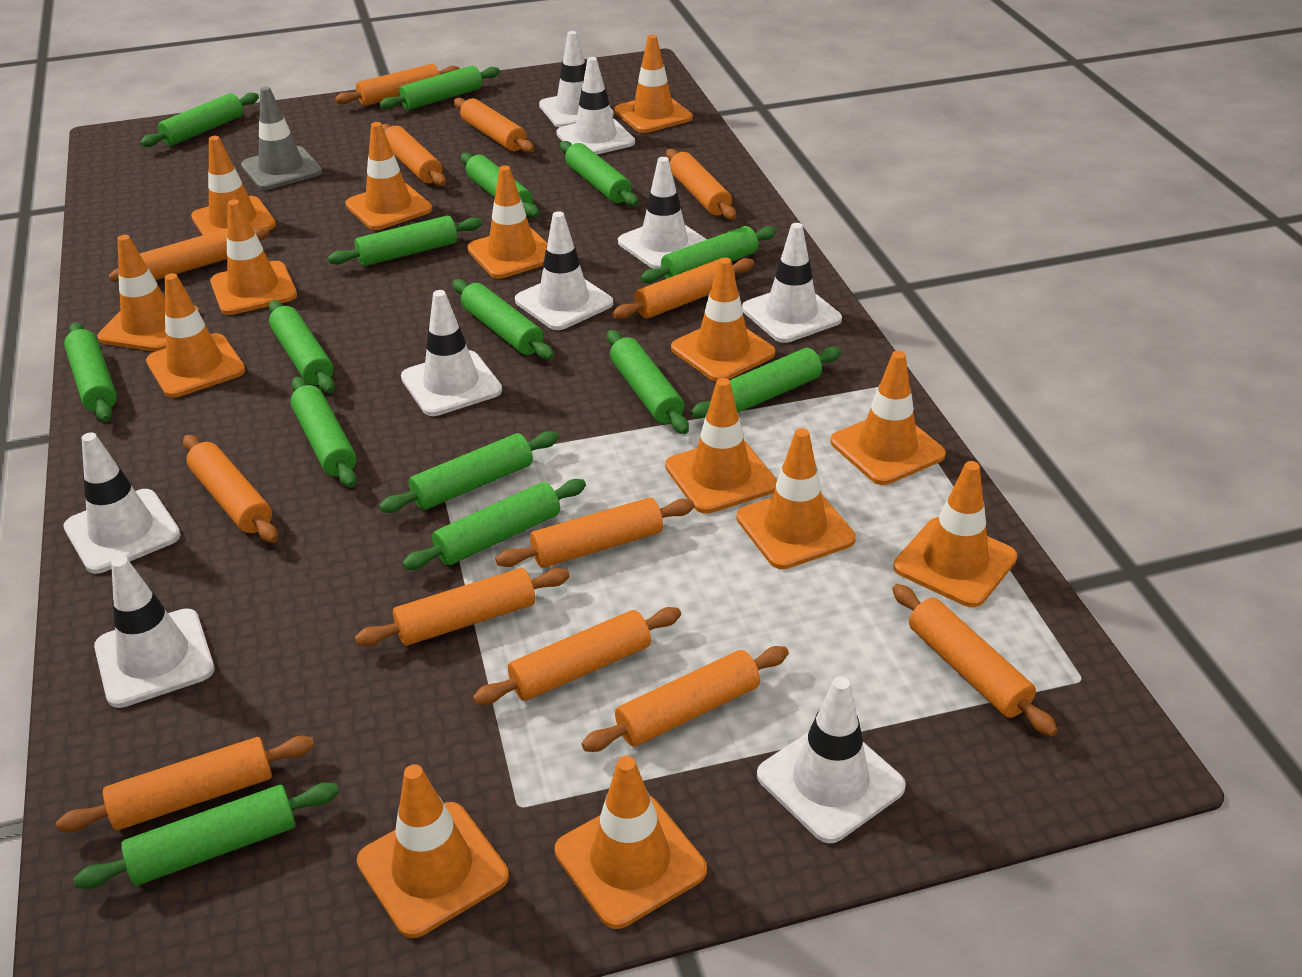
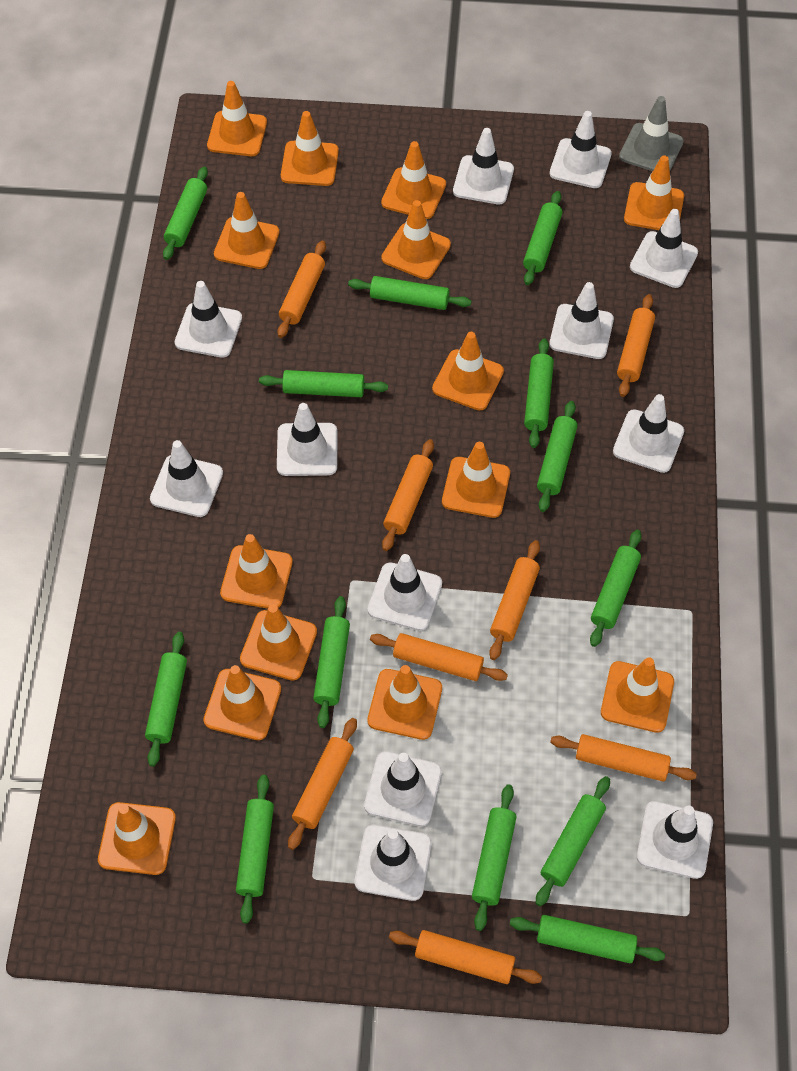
green rolling pin: [64,322,117,422] [73,782,339,889] [140,93,259,147] [269,300,335,393] [290,377,357,488] [328,216,482,266] [379,431,559,513] [380,65,500,110] [402,479,586,570] [453,279,554,360] [461,153,539,218] [560,141,638,206] [607,330,689,434] [640,226,777,283] [691,347,842,418] = 15 -> [145,632,187,767] [163,167,208,260] [236,775,274,924] [259,370,388,397] [313,596,350,728] [348,276,471,310] [472,784,516,931] [510,915,665,963] [523,191,562,285] [524,338,554,448] [536,776,610,906] [537,401,577,512] [590,530,642,647] = 13
orange rolling pin: [56,736,315,832] [109,228,269,282] [183,435,278,543] [335,64,460,106] [355,568,570,646] [382,124,446,186] [454,98,534,153] [473,607,681,705] [495,498,694,568] [582,646,789,752] [612,258,754,319] [666,149,736,220] [892,584,1058,736] = 13 -> [277,241,326,338] [288,718,357,850] [370,633,508,681] [382,439,434,551] [389,930,542,984] [489,540,540,660] [550,734,697,782] [617,294,655,397] = 8
white traffic cone: [63,432,181,574] [94,556,214,708] [401,290,502,416] [515,211,613,330] [539,31,614,127] [556,57,635,154] [618,157,707,269] [742,223,842,343] [757,676,906,843] = 9 -> [150,440,223,517] [175,281,242,358] [277,403,337,476] [355,825,432,901] [364,751,442,827] [368,554,442,631] [453,128,514,204] [549,282,614,359] [550,111,612,188] [613,394,684,473] [630,209,698,288] [637,801,713,879] = 12

